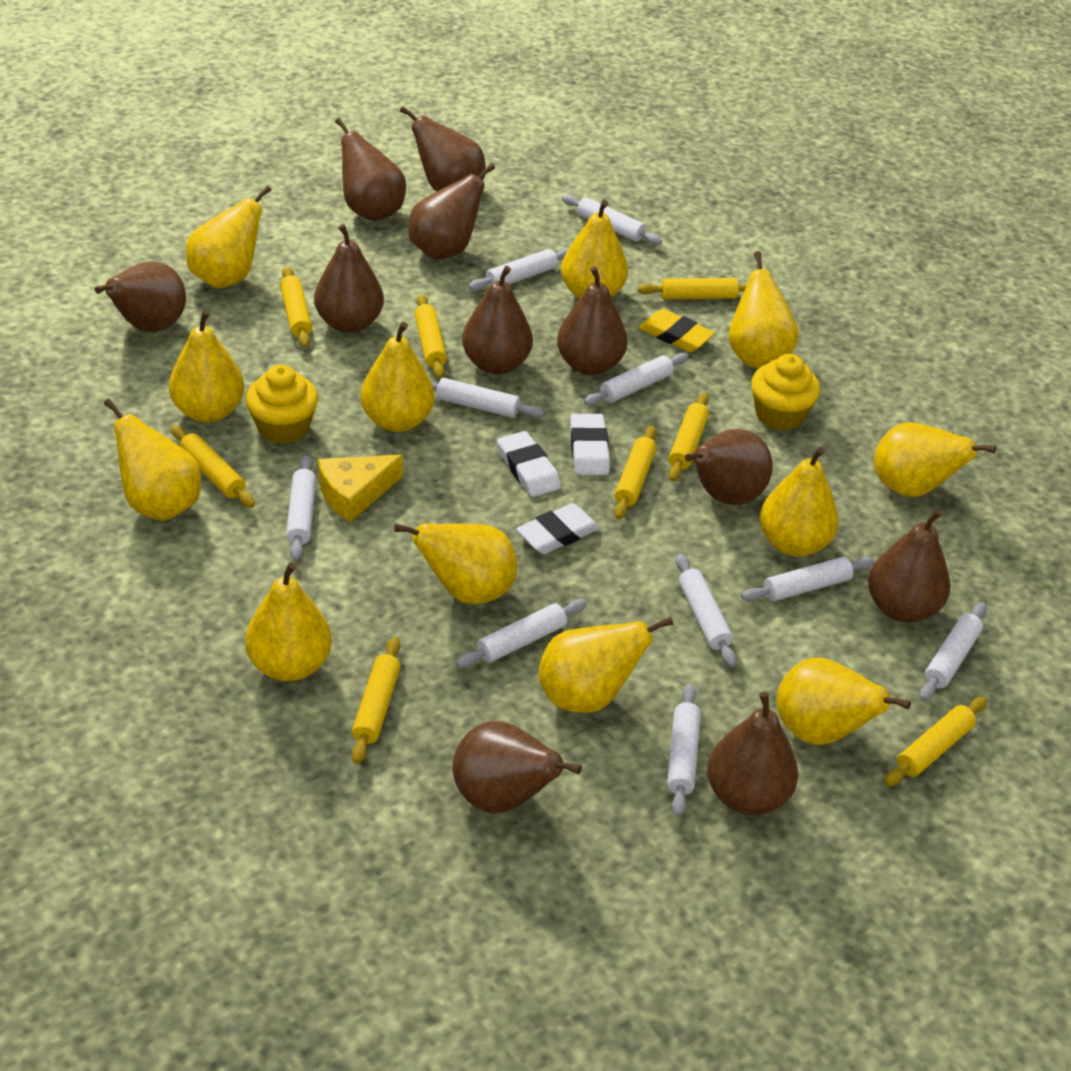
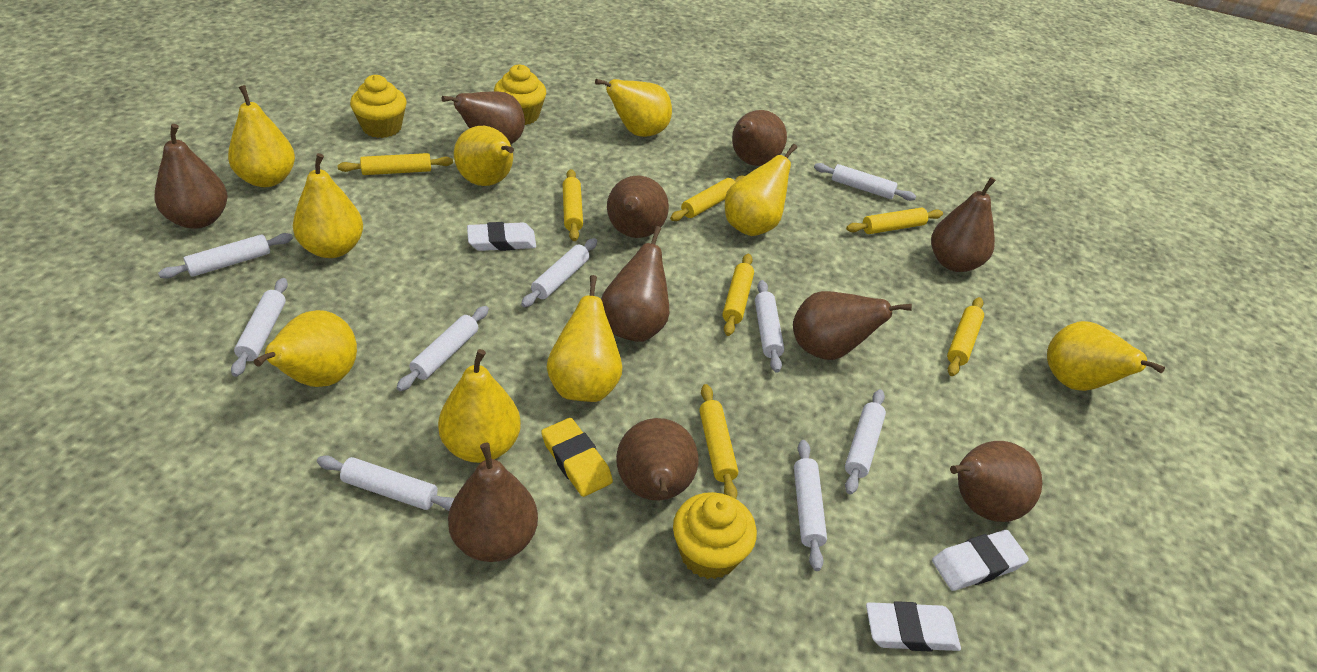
brown pear: [95,261,186,332] [314,224,384,333] [335,118,406,221] [400,106,486,191] [408,163,495,260] [452,721,582,813] [462,266,533,374] [557,266,627,375] [685,429,773,505] [707,692,798,815] [868,509,950,623] = 11 -> [155,124,228,229] [441,91,525,144] [448,443,538,562] [601,226,669,342] [607,176,669,238] [616,418,699,500] [732,110,787,166] [793,291,912,360] [931,177,996,272] [950,441,1042,522] = 10
white rolling pin: [286,455,316,561] [431,378,544,418] [455,599,587,668] [468,248,569,291] [562,194,662,245] [584,353,689,406] [667,684,701,817] [676,554,737,667] [741,557,874,602] [920,602,987,701] = 10 -> [158,233,293,279] [231,278,288,377] [317,455,454,511] [397,306,489,391] [521,238,597,307] [755,280,784,373] [794,440,827,571] [814,163,916,201] [845,389,886,495] = 9
yellow cheese: [318,454,403,522] = 1 -> none = 0
yellow cupcake: [246,365,318,444] [751,354,820,431] = 2 -> [350,75,407,138] [494,65,546,125] [673,492,757,579] = 3
yellow pear: [104,399,201,521] [169,310,244,422] [186,186,271,288] [245,562,332,681] [361,322,434,432] [394,523,517,604] [538,617,674,713] [561,200,628,299] [729,251,799,368] [760,447,839,557] [776,658,911,745] [874,422,996,497] = 12 -> [228,85,295,187] [254,310,357,387] [293,153,363,258] [438,349,521,463] [454,126,514,186] [547,275,622,402] [595,79,672,137] [725,144,797,236] [1047,321,1165,391] = 9
yellow rolling pin: [171,425,255,508] [280,266,312,348] [352,637,401,764] [415,294,447,379] [614,426,657,519] [638,278,747,299] [668,393,709,481] [884,697,987,786] = 8 -> [337,153,453,175] [563,169,583,241] [670,175,744,221] [699,384,738,499] [722,254,754,336] [846,208,943,234] [947,297,984,376] = 7

